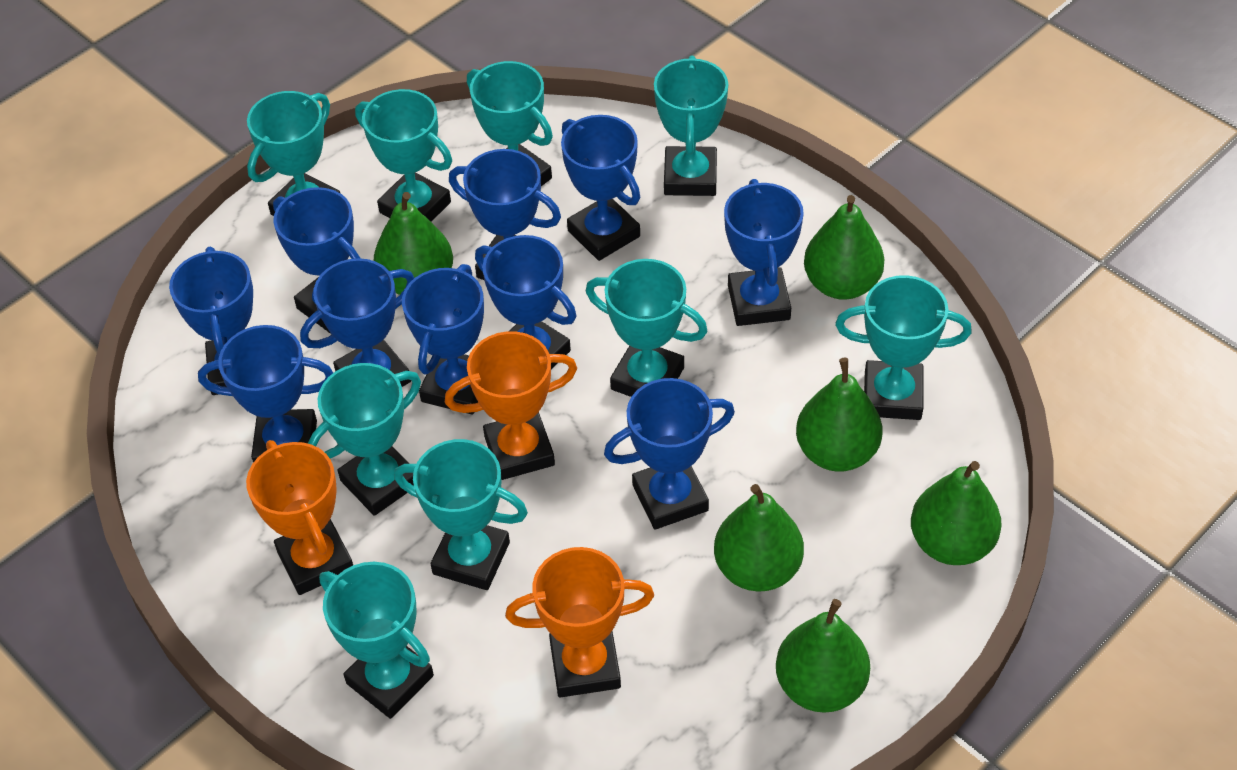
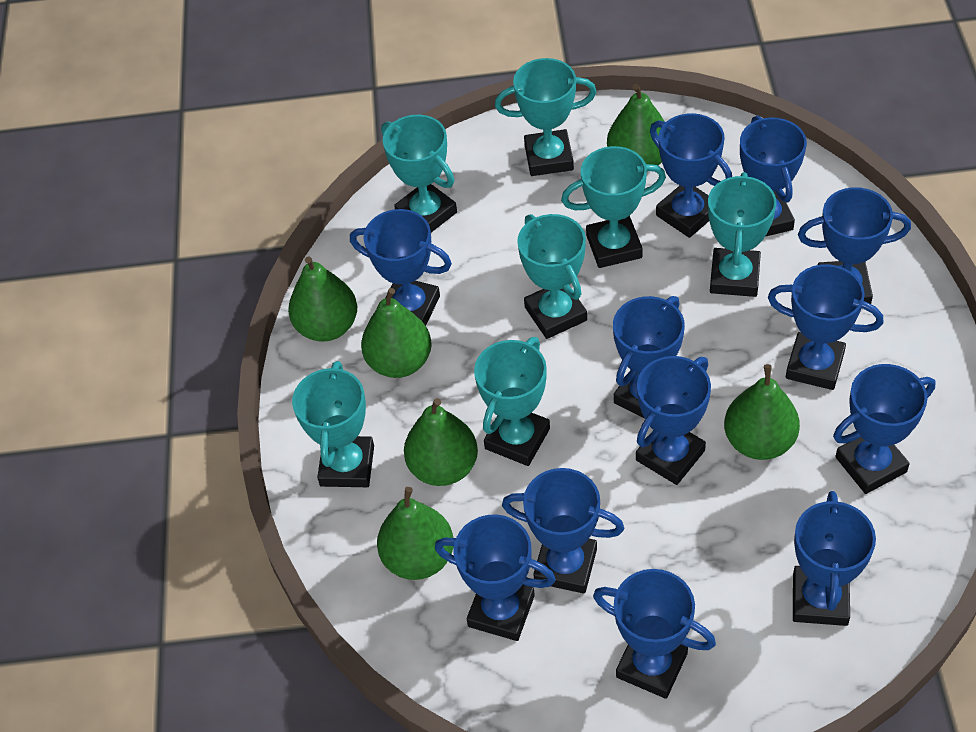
blue trophy: [169,247,253,395] [198,325,333,463] [273,187,360,334] [300,258,414,387] [402,264,484,415] [449,149,561,280] [475,235,576,369] [561,115,640,261] [604,378,735,530] [724,179,804,326] = 10 -> [350,209,452,326] [435,514,556,641] [502,468,624,594] [593,569,716,699] [613,296,685,419] [636,356,711,485] [650,113,732,238] [740,116,807,237] [768,264,883,390] [793,491,876,626] [798,187,911,304] [833,364,935,494] = 12
orange trophy: [246,440,353,595] [445,331,577,480] [505,547,654,698] = 3 -> none = 0
turquoise trophy: [247,91,340,216] [307,363,421,516] [319,562,434,719] [355,89,452,222] [394,439,528,590] [467,61,553,186] [586,259,708,397] [654,56,728,196] [835,275,972,420] = 9 -> [292,361,374,487] [381,115,457,233] [474,337,550,466] [495,58,597,176] [517,214,587,339] [561,146,666,268] [708,172,777,297] = 7

